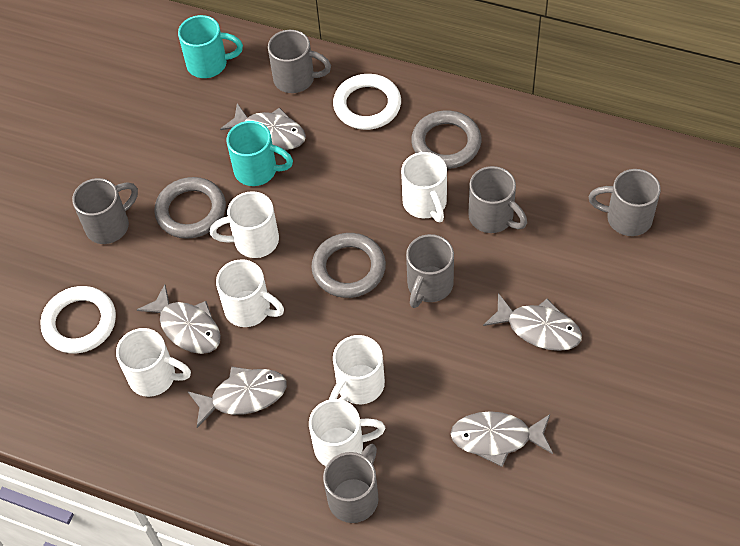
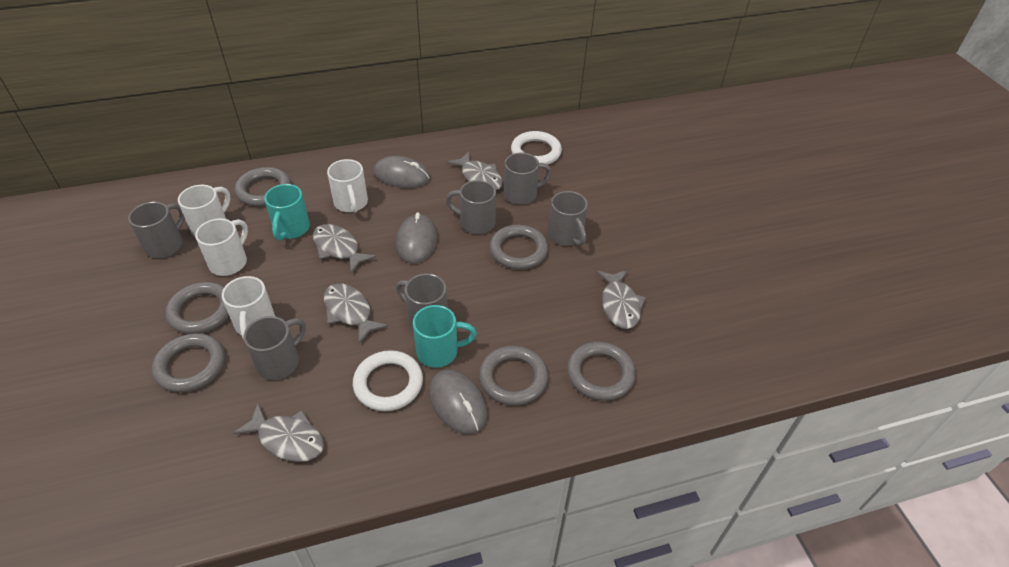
grey mouse: none = 0 -> [373,156,430,188] [396,212,437,264] [429,370,487,434] = 3
grey ring: [154,177,226,239] [311,233,386,298] [411,110,481,169] = 3 -> [152,333,225,392] [165,282,229,334] [235,167,291,206] [479,346,548,405] [490,225,548,269] [567,342,636,401] = 6
white mug: [116,328,191,397] [210,191,279,258] [216,259,284,327] [309,399,385,466] [329,335,385,404] [401,152,447,222] = 6 -> [178,185,230,237] [195,218,248,276] [222,276,275,340] [327,159,368,213] = 4

